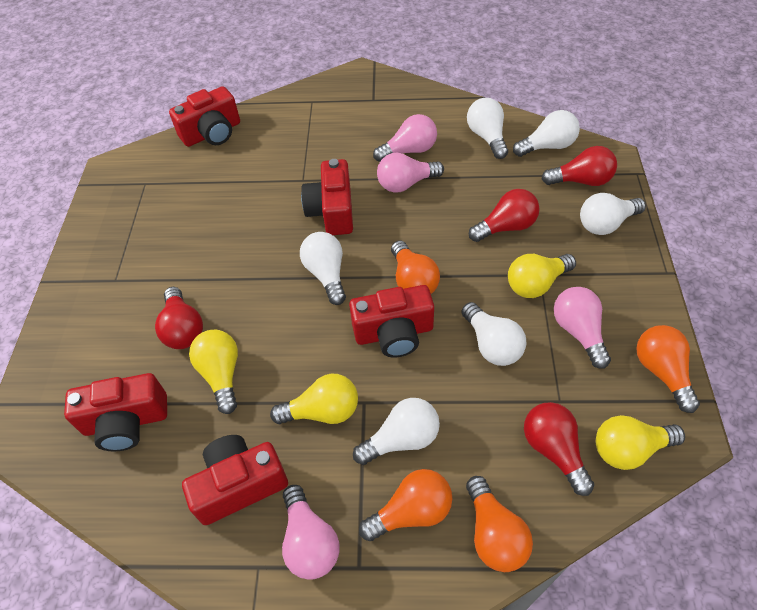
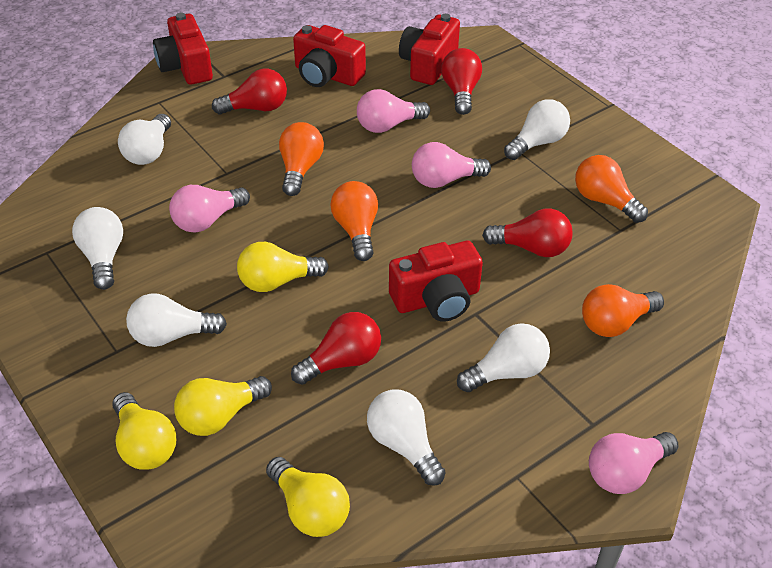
red camera: [64,373,167,451] [169,86,240,147] [182,435,288,525] [301,159,353,235] [349,285,434,358] = 5 -> [153,13,213,85] [293,25,366,87] [389,241,483,322] [399,14,460,85] = 4

